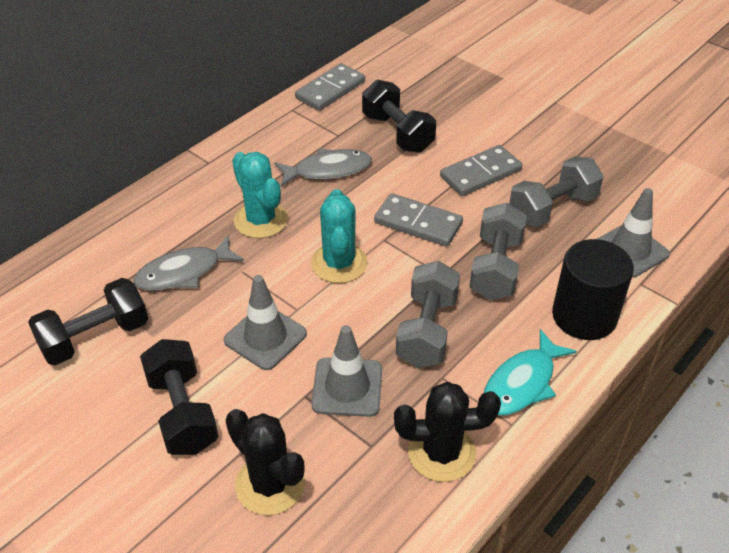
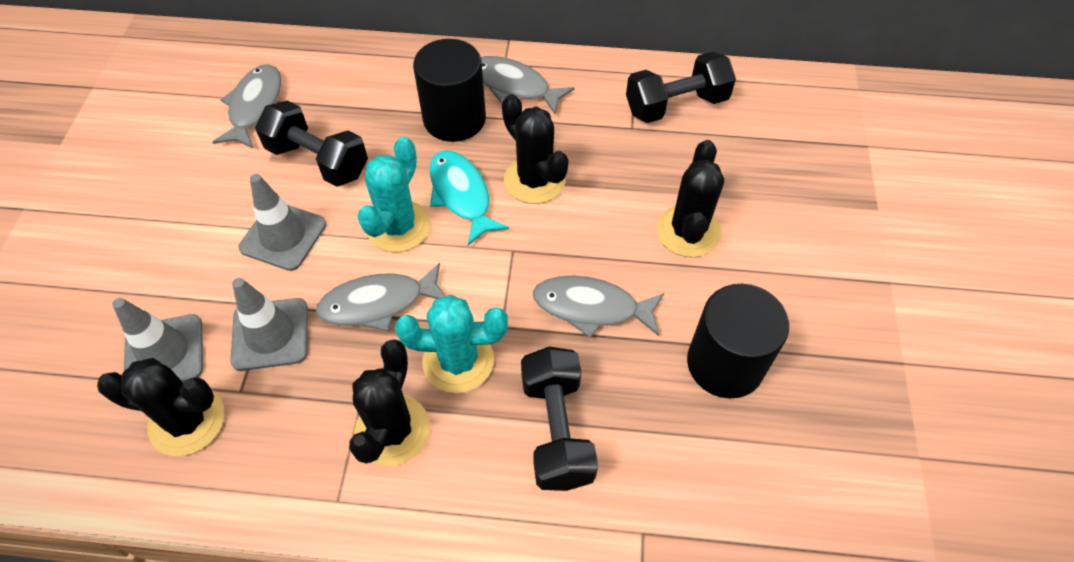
black cactus: [225,409,305,515] [394,382,501,482] = 2 -> [97,358,224,456] [349,339,430,466] [502,94,569,204] [656,140,724,257] = 4
black cylinder: [552,239,634,340] = 1 -> [413,39,486,142] [687,284,789,398] = 2
grey domino: [295,63,365,111] [374,193,463,247] [440,145,522,196] = 3 -> none = 0
grey dumbbell: [396,261,460,368] [469,203,527,300] [509,156,604,227] = 3 -> none = 0
grey fish: [134,236,244,290] [274,148,372,187] = 2 -> [212,64,281,148] [316,263,445,331] [481,56,574,114] [533,276,664,338] = 4

